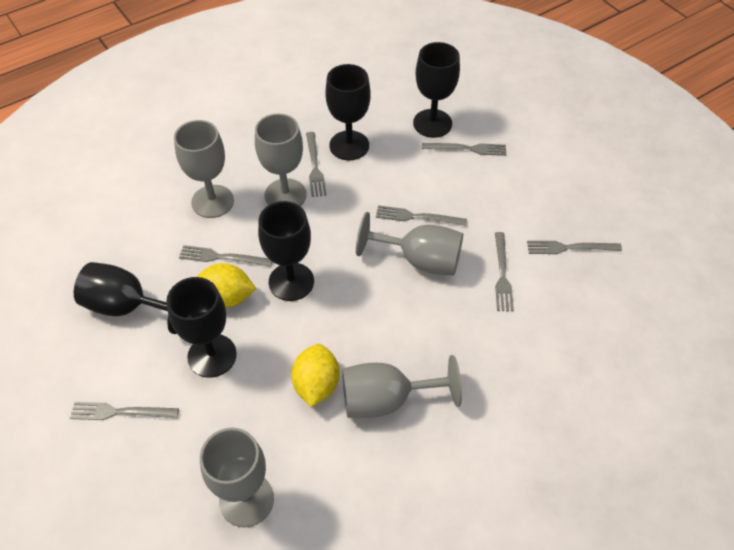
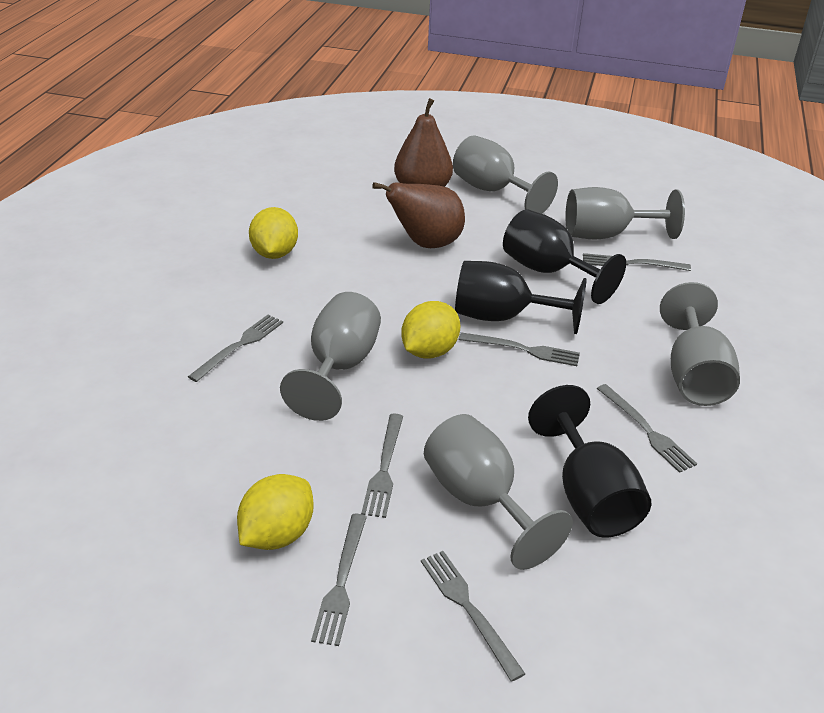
black goblet: [74,262,177,334] [166,277,237,378] [258,201,314,301] [326,64,371,160] [413,42,460,138] = 5 -> [455,261,587,334] [503,209,626,304] [528,385,651,538] = 3
brown pear: none = 0 -> [372,182,465,248] [394,98,453,187] = 2
yellow lemon: [197,263,256,308] [291,344,340,407] = 2 -> [237,474,314,550] [249,207,298,259] [401,301,460,359] = 3

